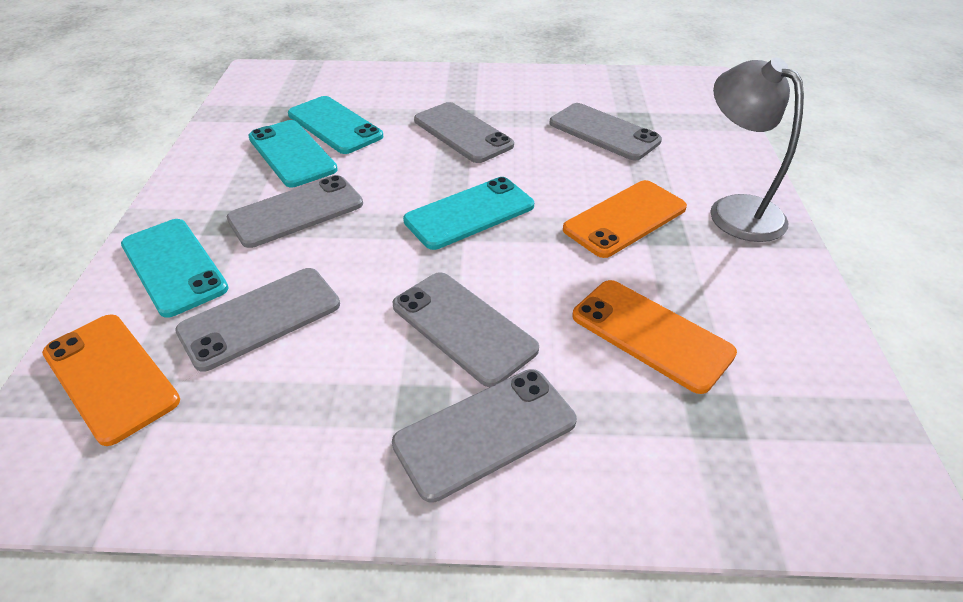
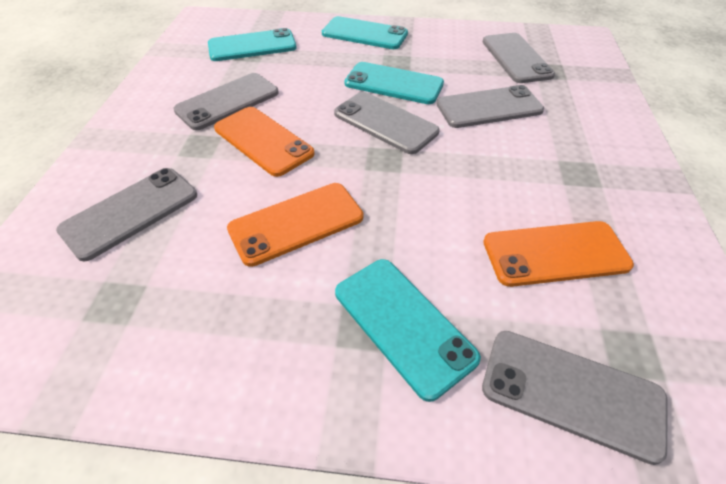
grey lamp: [710,58,804,242] = 1 -> none = 0

